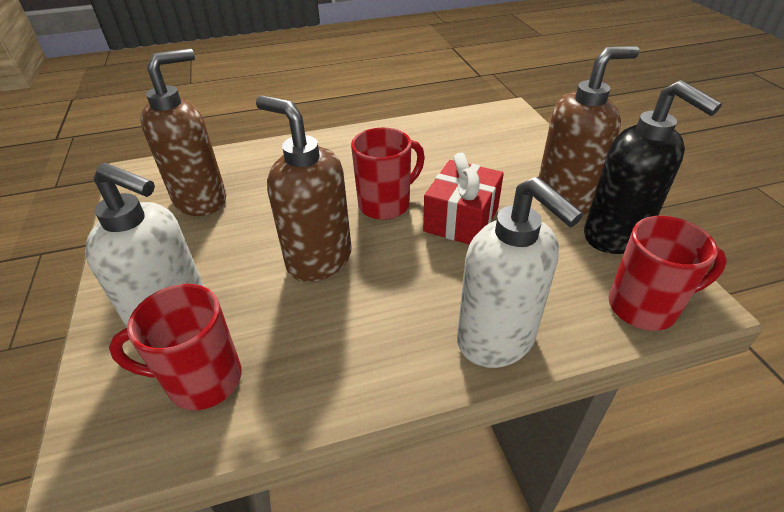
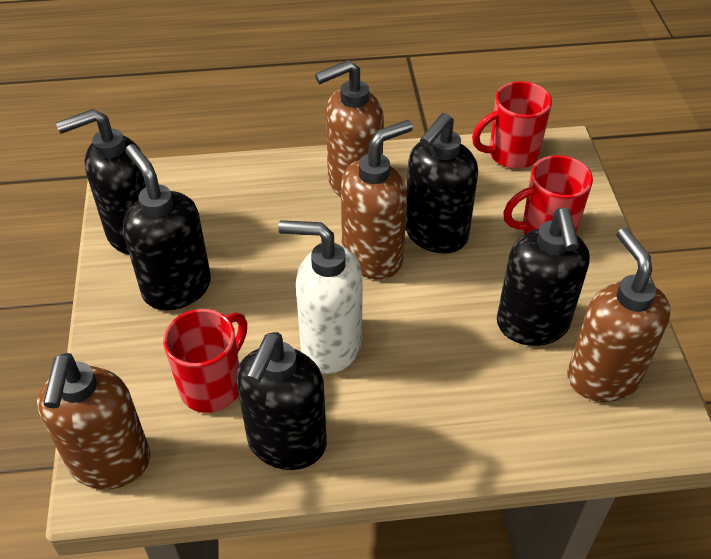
black soap dispenser: [584,80,722,254] = 1 -> [56,109,146,254] [123,144,211,310] [237,332,327,470] [405,113,478,254] [497,208,590,346] = 5
brown soap dispenser: [140,49,226,216] [256,96,351,282] [539,46,639,215] = 3 -> [37,353,151,489] [315,60,384,197] [341,120,413,279] [567,228,671,402] = 4
red gift: [423,152,504,245] = 1 -> none = 0
white soap dispenser: [85,163,204,327] [457,177,584,368] = 2 -> [278,220,363,374] = 1

